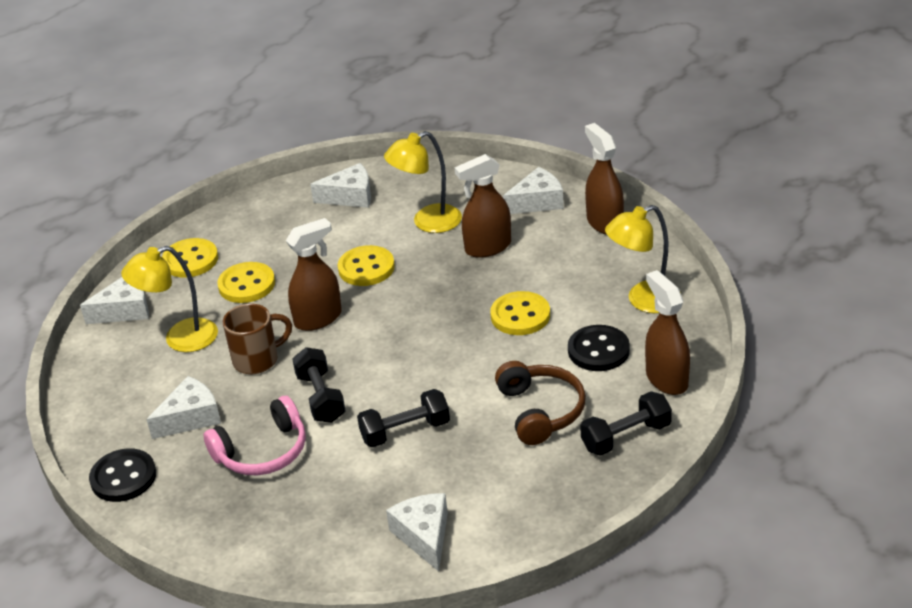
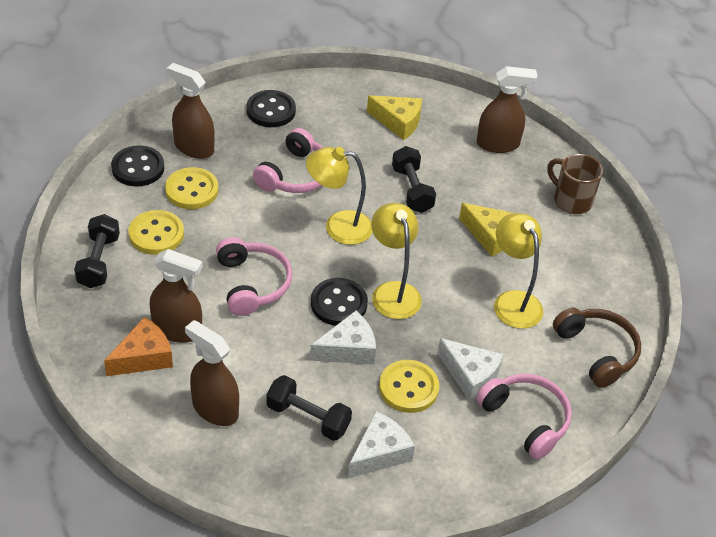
black button: [89,448,156,502] [568,325,630,371] = 2 -> [111,145,164,187] [246,90,296,127] [311,278,368,326] = 3
orange cheese: none = 0 -> [104,317,173,376] = 1
pink headphones: [204,396,306,475] = 1 -> [216,237,292,316] [253,128,324,193] [476,374,572,460] = 3
white cheese: [80,277,149,324] [146,376,221,439] [310,163,371,208] [386,493,448,571] [503,167,564,214] = 5 -> [310,311,376,364] [348,411,415,478] [437,338,503,401] = 3
yellow button: [162,238,218,278] [217,262,275,303] [338,245,395,286] [490,291,550,335] = 4 -> [128,210,184,255] [165,167,218,209] [379,360,439,413] = 3
yellow cheese: none = 0 -> [367,96,422,140] [459,203,513,257] = 2

